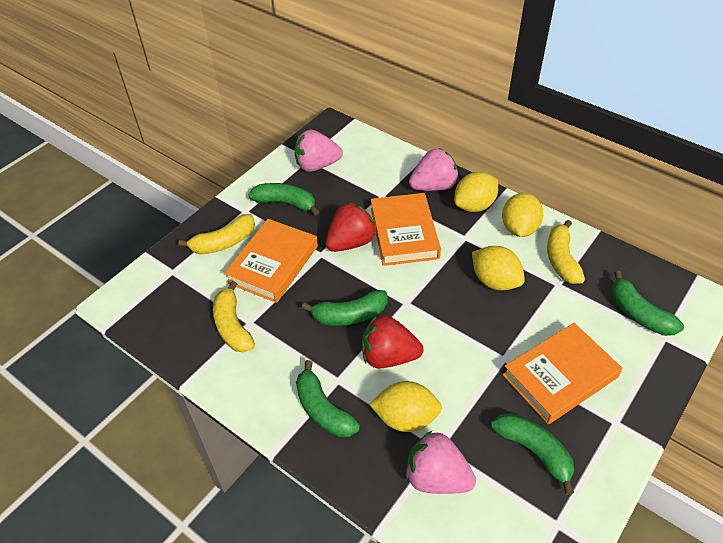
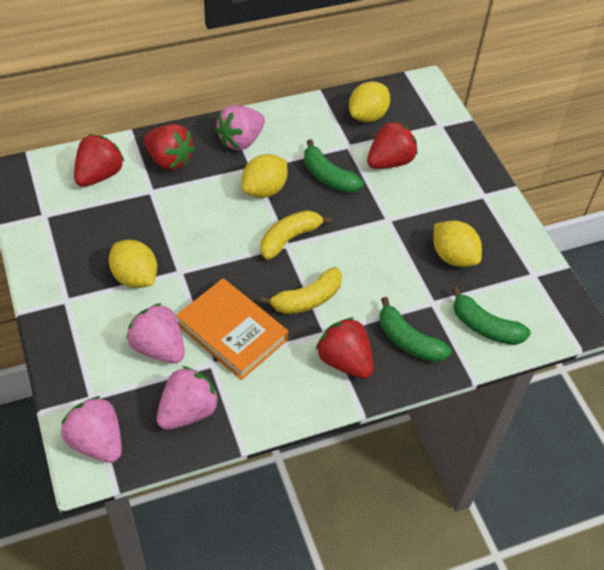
green banana: [249,183,319,215] [296,360,360,437] [302,290,387,326] [491,413,574,495] [612,271,684,336] = 5 -> [304,139,364,193] [380,297,452,362] [452,287,531,345] = 3
orange book: [224,219,318,303] [371,193,441,266] [502,323,622,424] = 3 -> [176,278,288,380] = 1
pink strawberry: [294,130,343,172] [405,430,476,494] [409,148,459,191] = 3 -> [61,396,122,463] [127,303,185,363] [157,366,219,430] [215,105,265,150] = 4
red strawberry: [325,202,377,252] [362,315,423,368] = 2 -> [74,134,125,187] [144,124,195,170] [316,317,374,379] [367,121,417,169] = 4
yellow banana: [178,214,255,254] [213,281,255,352] [547,220,585,284] = 3 -> [260,267,342,314] [261,210,332,260] = 2

